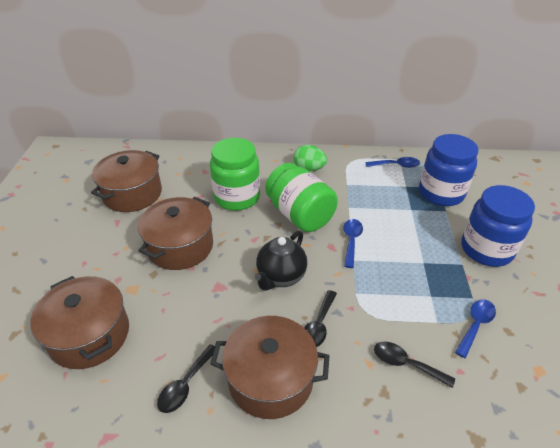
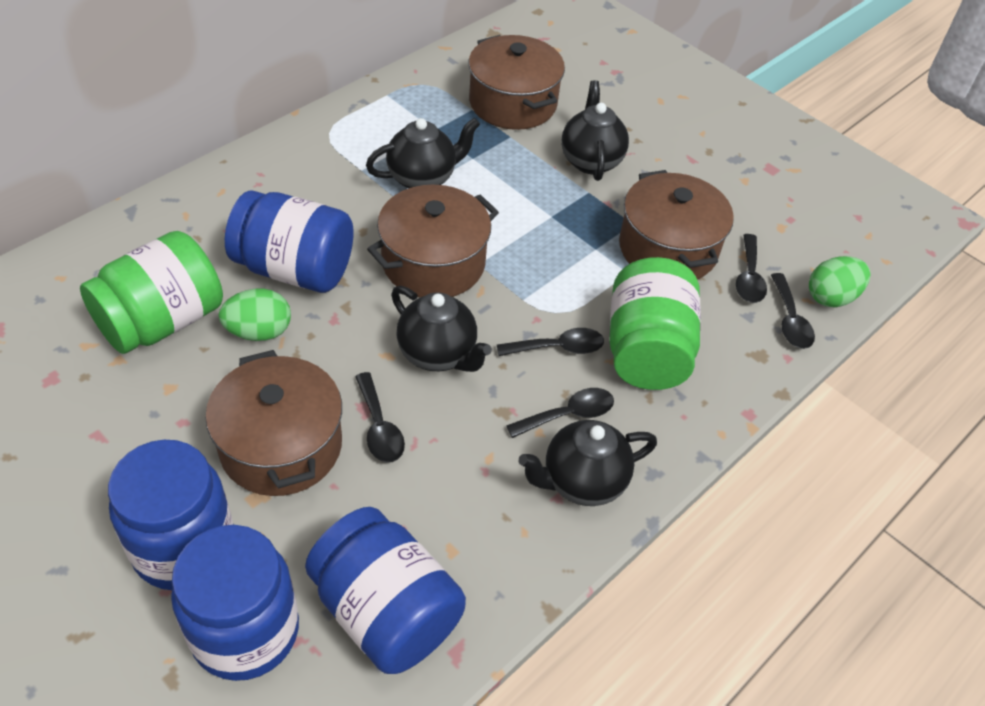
black spoon: [157,344,215,413] [304,290,337,347] [374,342,455,388] = 3 -> [355,372,405,463] [497,328,604,356] [506,388,614,438] [736,234,767,303] [771,273,815,349] = 5
black teapot: [255,231,307,291] = 1 -> [366,118,480,188] [391,286,492,372] [518,420,657,506] [562,80,629,181] = 4
blue jar: [419,134,478,206] [461,185,535,267] = 2 -> [108,440,233,590] [171,525,299,681] [225,190,354,293] [305,507,466,674] = 4
blue spoon: [343,219,363,268] [366,157,420,168] [455,299,496,358] = 3 -> none = 0
green egg: [293,145,327,171] = 1 -> [219,288,291,341] [809,256,871,308] = 2

